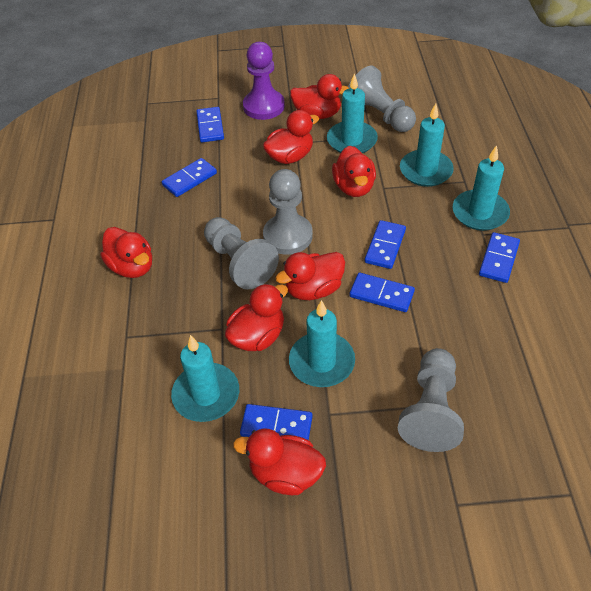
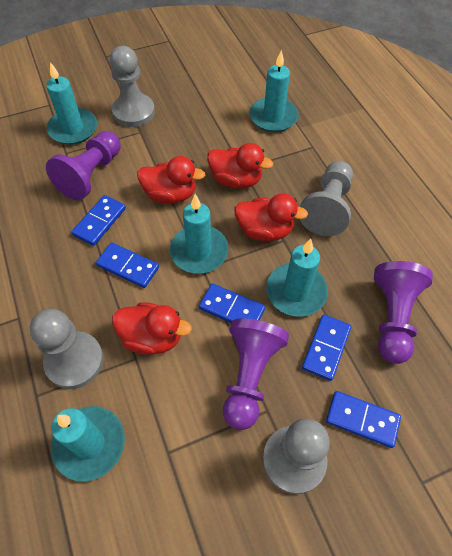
blue domino: [162,158,217,197] [196,107,224,142] [240,404,313,440] [349,273,415,312] [365,220,406,269] [479,232,520,283] = 6 -> [72,195,126,246] [96,242,159,288] [199,283,265,323] [302,314,351,381] [326,391,401,448] = 5
purple pawn: [243,42,285,120] = 1 -> [46,131,121,200] [223,318,289,430] [374,261,433,364] = 3
red duck: [100,227,152,278] [225,284,288,351] [233,428,326,495] [263,110,319,164] [275,252,345,300] [290,74,349,119] [332,146,376,197] = 7 -> [112,302,192,355] [137,156,205,203] [207,143,273,188] [234,193,308,241] = 4

